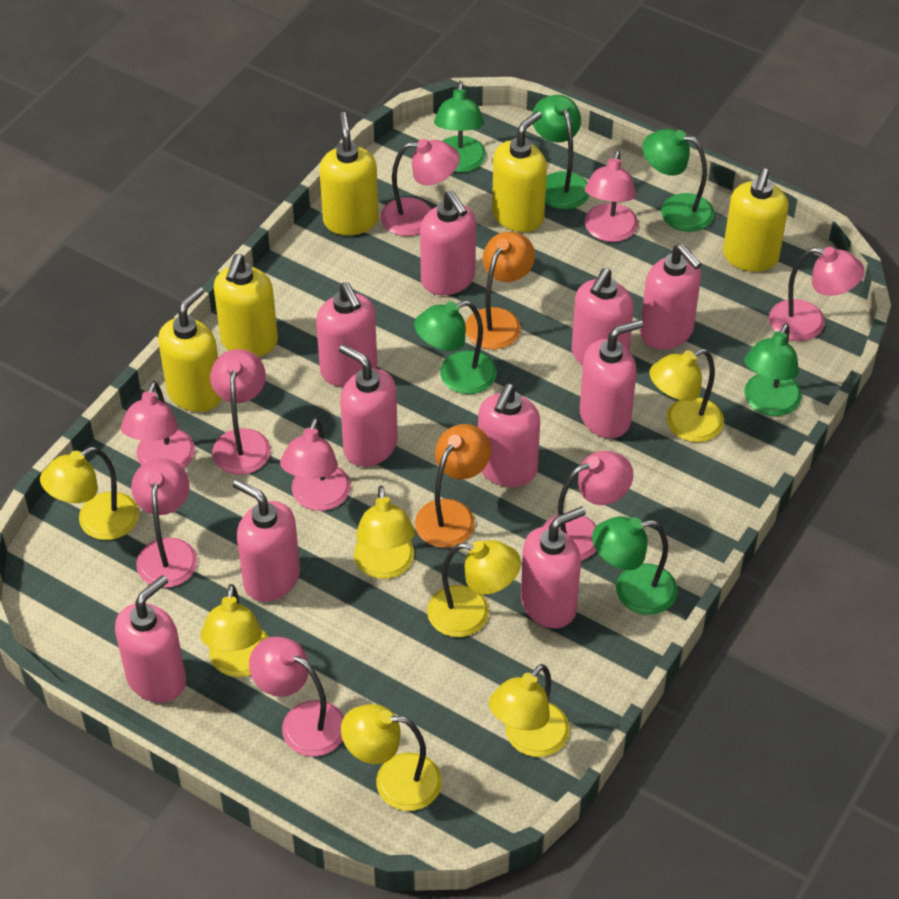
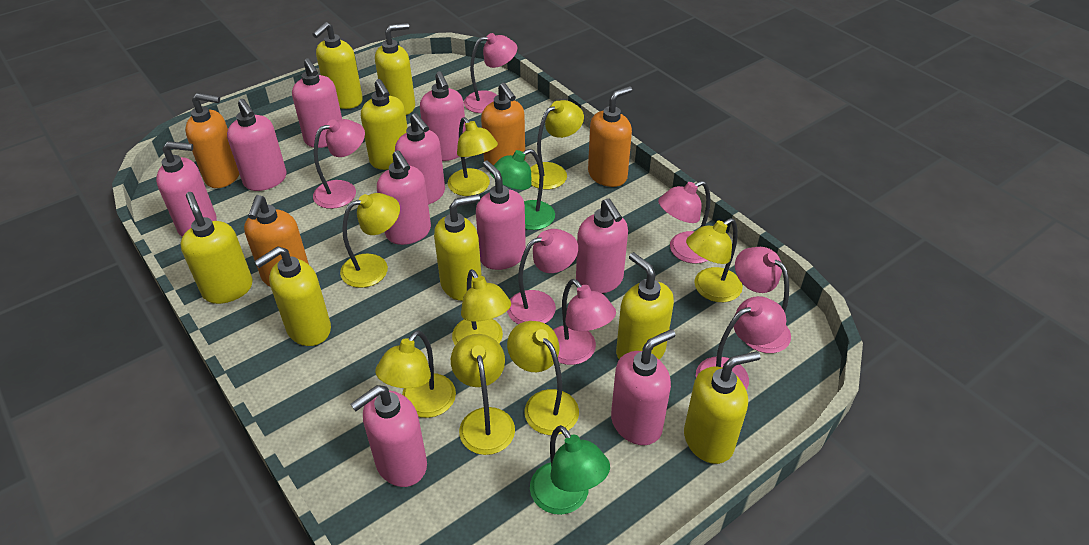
green lamp: [414,301,497,394] [434,81,486,172] [532,95,589,209] [592,516,678,615] [642,129,714,232] [744,323,802,416] = 6 -> [490,149,555,230] [530,425,610,515] = 2
orange lamp: [415,424,491,548] [465,232,535,349] = 2 -> none = 0
orange soap dispenser: none = 0 -> [185,93,239,188] [244,195,309,287] [481,83,525,165] [588,86,632,187] = 4
pink lamp: [121,381,195,468] [131,458,197,588] [210,349,271,475] [249,637,344,757] [280,418,351,511] [381,139,460,236] [543,451,633,561] [585,150,638,242] [769,247,865,341] = 9 -> [313,119,365,209] [464,33,517,113] [507,229,578,324] [553,279,616,365] [658,181,711,264] [696,296,786,390] [735,247,791,353] = 7
yellow lamp: [40,447,139,540] [200,584,269,677] [341,704,442,811] [354,486,415,579] [427,540,521,637] [489,664,570,757] [649,349,724,442] = 7 -> [340,193,400,288] [375,330,456,418] [448,117,498,196] [451,334,515,455] [452,269,511,345] [507,321,579,435] [530,100,584,190] [686,218,743,302] = 8
yellow soap dispenser: [158,287,222,412] [214,254,278,357] [319,112,378,235] [492,111,547,232] [723,168,788,272] = 5 -> [180,192,253,304] [254,246,331,346] [312,22,363,109] [361,79,408,170] [375,23,415,115] [434,194,482,301] [616,252,674,360] [684,351,760,464] = 8

